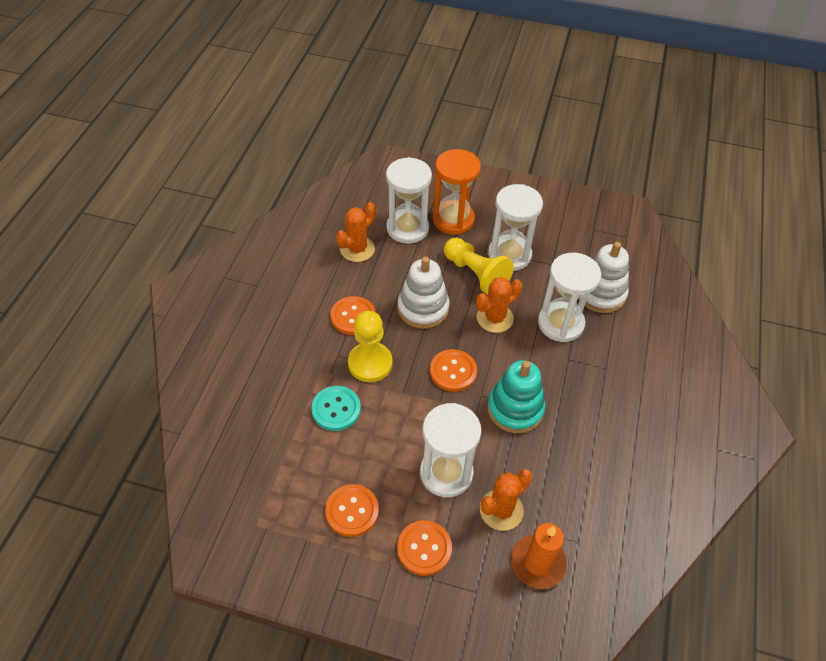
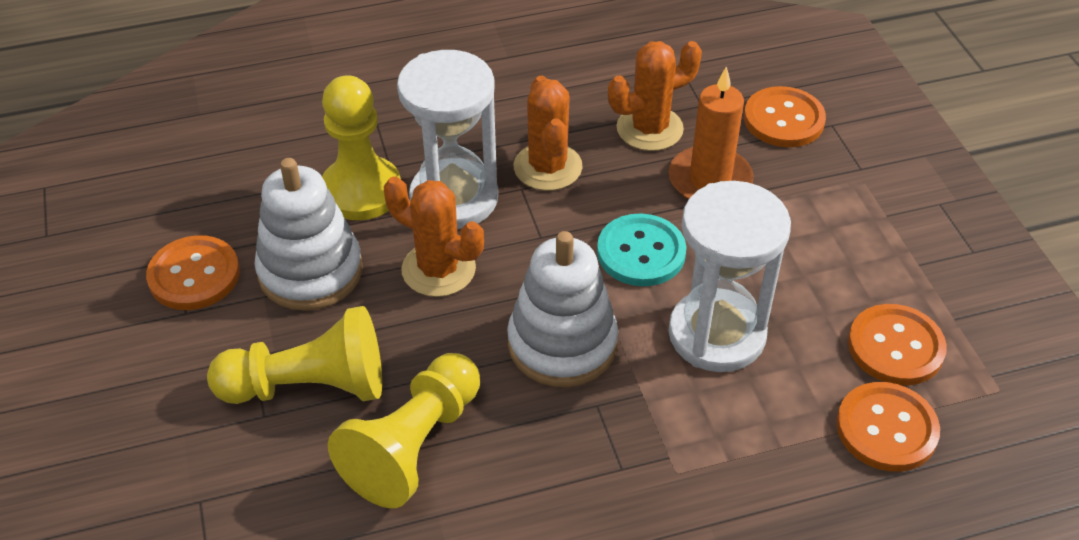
orange hourglass: [433,149,481,235] = 1 -> none = 0
turquoise stacking toy: [487,360,545,433] = 1 -> none = 0
white hourglass: [386,157,432,244] [420,403,481,497] [488,184,543,271] [538,253,601,342] = 4 -> [397,50,498,229] [668,181,791,372] = 2
yellow pawn: [348,311,393,382] [444,238,514,295] = 2 -> [207,306,382,404] [322,76,401,220] [328,353,480,508] = 3

